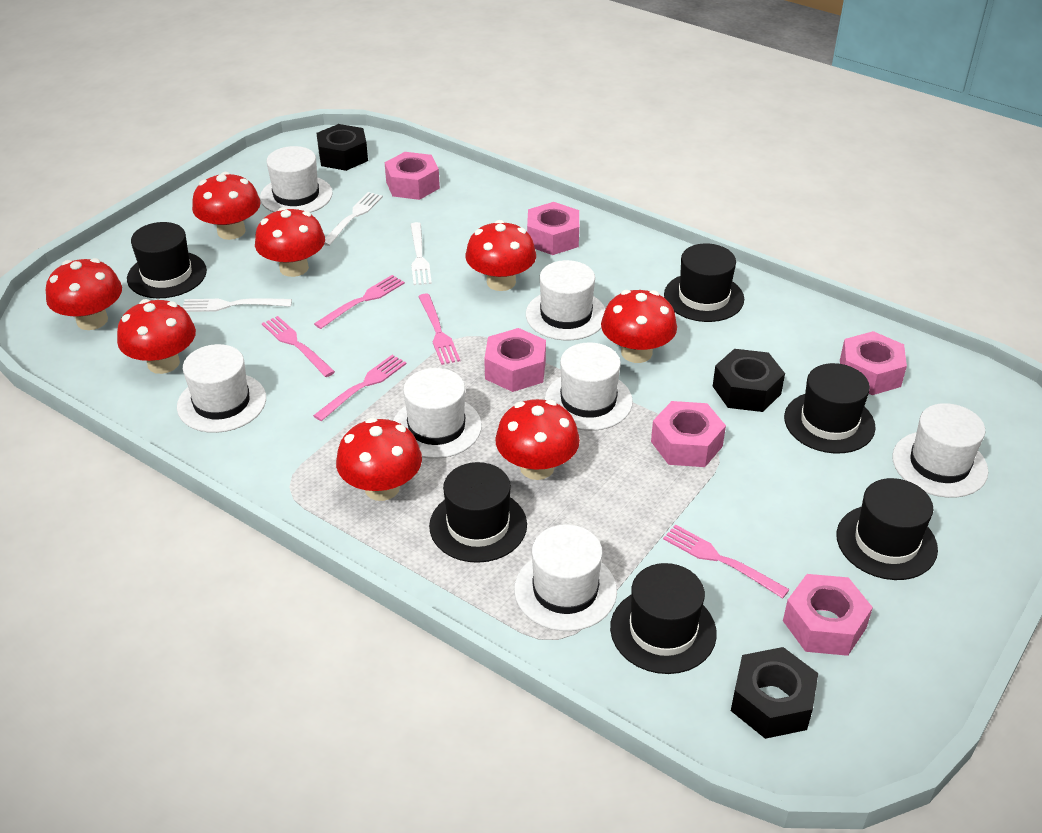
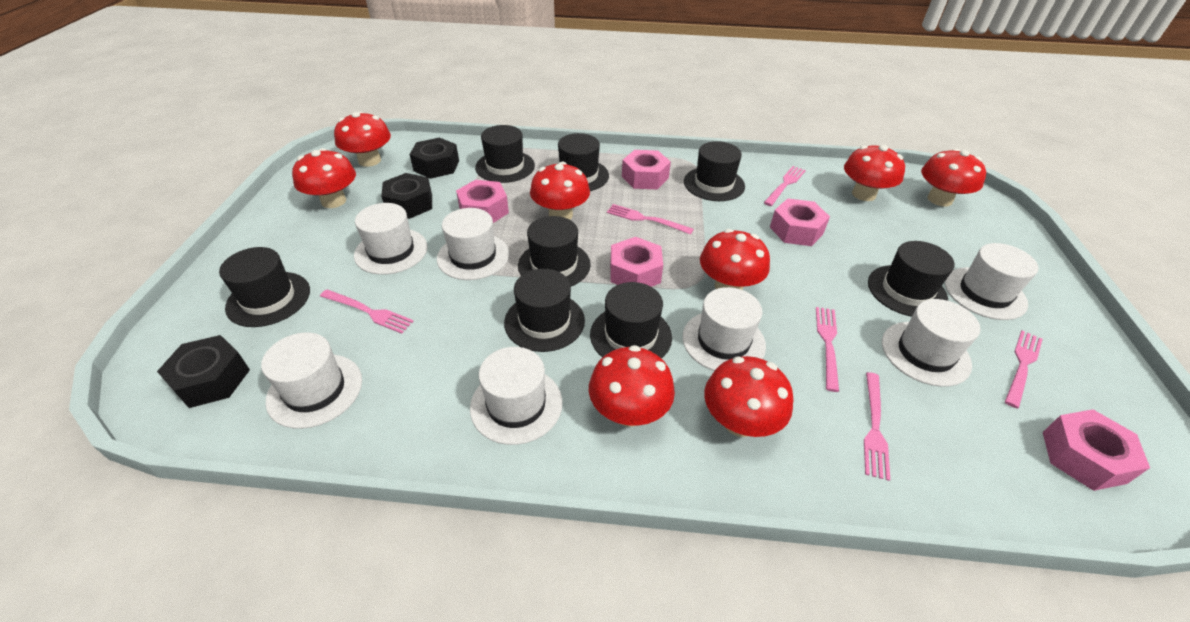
black hat: [127,222,207,298] [429,462,527,563] [610,563,717,674] [664,243,744,322] [784,363,876,454] [836,478,938,580] = 6 -> [219,247,310,327] [475,125,535,183] [504,269,585,352] [518,216,591,286] [558,133,609,191] [590,282,672,358] [684,141,745,201] [868,241,955,317] = 8
pink fork: [262,316,335,377] [313,355,407,421] [314,275,405,329] [418,294,460,365] [663,524,790,599] = 5 -> [320,289,414,334] [607,204,694,235] [764,166,806,206] [816,307,839,392] [864,372,890,481] [1005,331,1043,408] = 6
pink nut: [385,152,440,200] [484,328,546,392] [527,202,579,255] [651,401,726,467] [783,574,873,656] [840,331,907,395] = 6 -> [456,180,509,223] [610,237,663,287] [622,150,671,189] [770,198,830,246] [1043,409,1150,491] = 5
white fork: [183,298,292,312] [324,192,383,246] [410,222,432,285] = 3 -> none = 0

